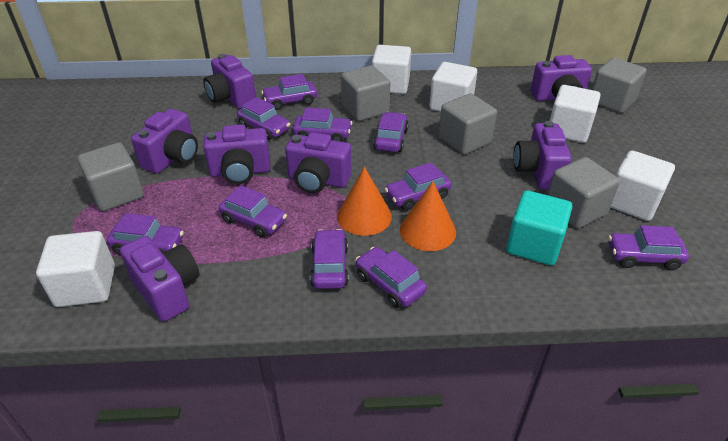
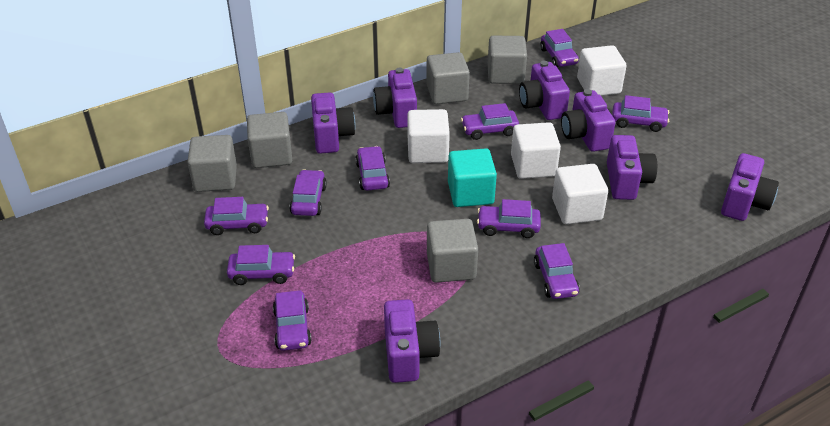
orange cone: [337,167,392,236] [400,181,456,251] = 2 -> none = 0
white cube: [36,231,115,307] [372,45,411,94] [429,62,477,112] [550,85,600,143] [610,150,675,221] = 5 -> [407,109,450,163] [511,122,561,179] [552,164,608,224] [577,45,626,96] = 4

